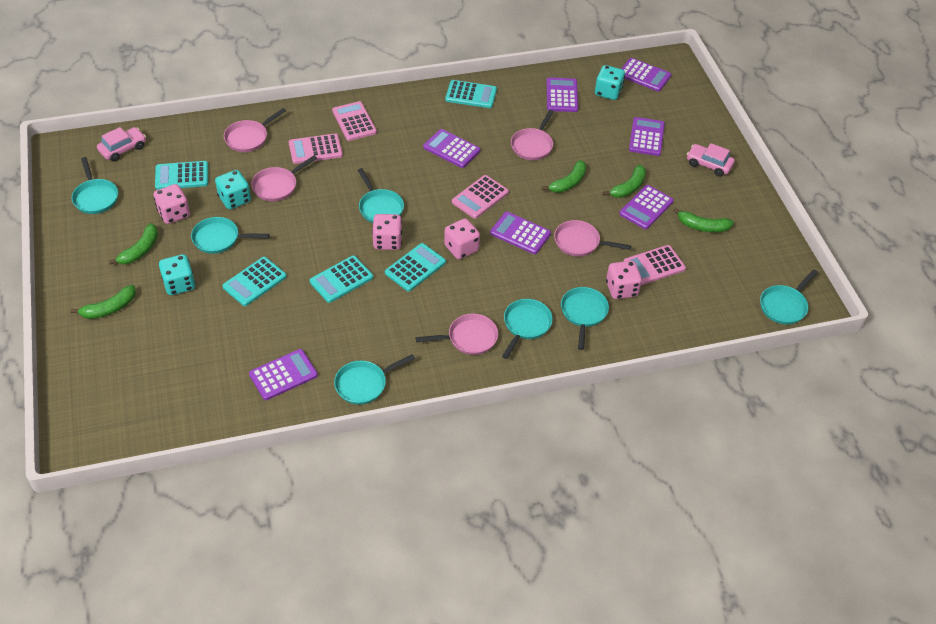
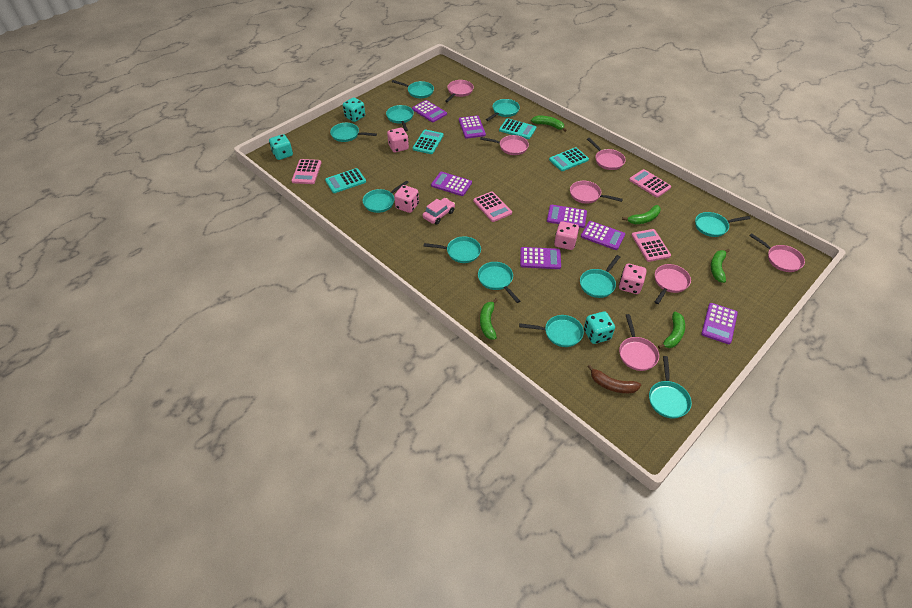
brown banana: none = 0 -> [587,365,641,393] = 1
pink car: [97,127,146,162] [687,143,735,177] = 2 -> [423,198,455,225] = 1
pink pan: [224,108,286,152] [251,155,317,201] [416,314,498,355] [511,110,554,160] [554,220,631,257] = 5 -> [445,80,474,102] [480,135,529,155] [570,181,623,204] [587,138,626,170] [619,314,659,371] [655,264,691,304] [749,233,805,272] = 7
turquoise calculator: [155,161,208,190] [222,257,287,306] [310,255,373,303] [385,243,446,291] [445,80,497,108] = 5 -> [325,168,366,193] [413,129,444,154] [499,118,536,139] [549,147,589,171] = 4
turquoise pan: [72,157,118,214] [191,217,270,254] [334,354,415,405] [358,168,404,223] [502,299,553,359] [561,287,609,350] [760,269,818,325] = 7 -> [330,123,377,142] [363,180,409,213] [386,105,414,131] [392,80,434,98] [424,237,481,263] [478,262,520,303] [486,99,520,121] [519,315,584,347] [580,255,620,298] [649,356,692,418] [695,212,751,237] = 11

